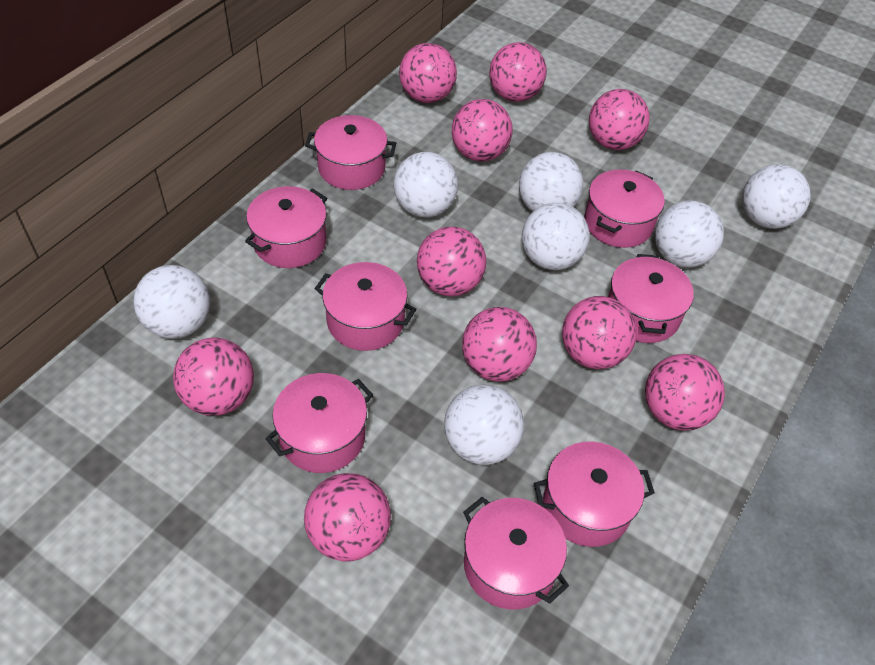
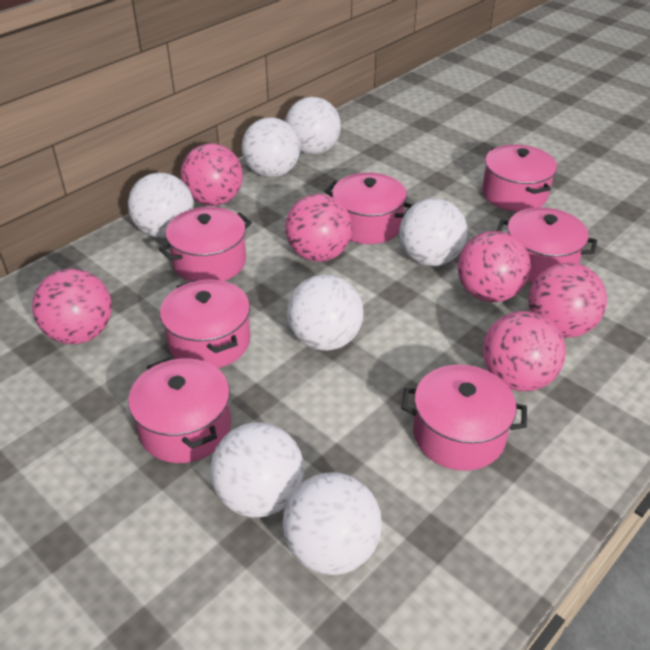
pink ball: [173,338,254,416] [304,473,391,561] [399,43,457,103] [417,227,486,296] [452,99,513,162] [462,307,537,382] [489,42,547,102] [562,296,637,369] [589,89,650,150] [645,354,725,431] = 10 -> [32,269,112,344] [181,144,243,206] [285,194,352,262] [458,231,531,302] [483,311,566,391] [529,263,607,338] = 6
pink pot: [245,186,327,268] [265,373,373,473] [305,115,396,190] [314,262,416,351] [463,497,569,610] [534,442,655,547] [584,170,665,248] [608,254,694,343] = 8 -> [128,358,231,463] [159,207,252,282] [160,280,250,368] [325,173,413,244] [401,365,527,471] [482,144,557,211] [497,207,597,283] = 7

